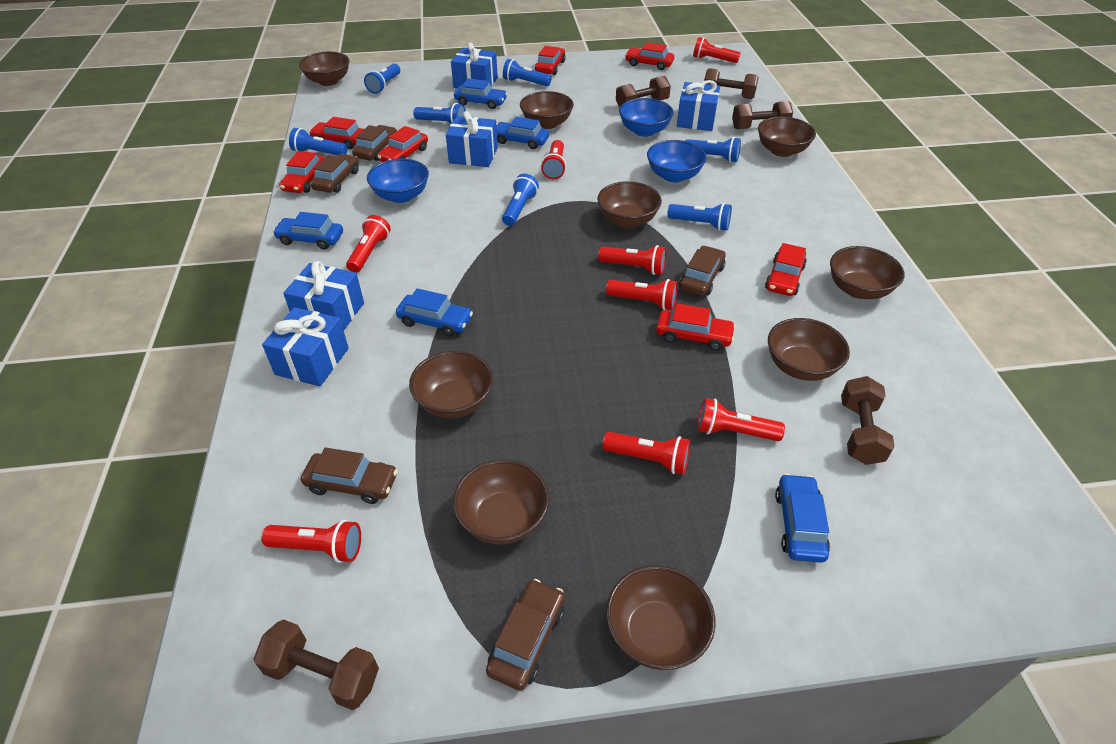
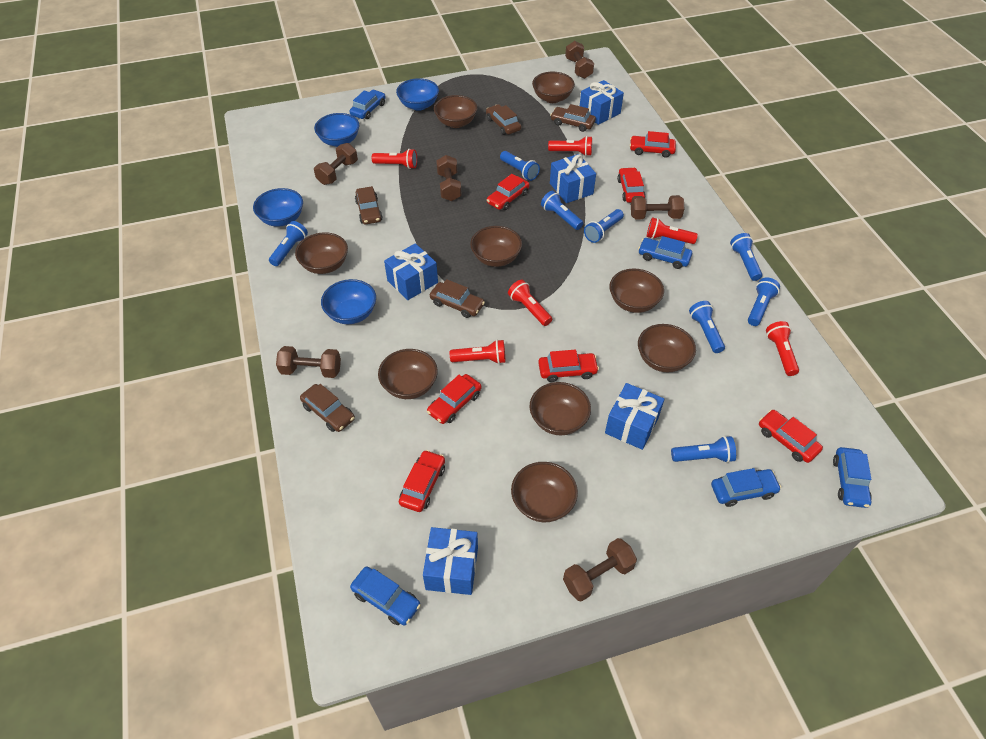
blue bowl: [367,159,429,203] [619,98,674,137] [647,140,707,183] = 3 -> [253,188,303,226] [314,113,360,147] [321,279,376,324] [396,78,439,111] = 4
blue flashlight: [289,128,347,155] [364,64,400,94] [413,103,466,124] [502,174,539,226] [503,59,552,86] [667,203,732,231] [685,137,741,163] = 7 -> [269,221,308,266] [500,151,540,181] [541,191,583,230] [584,209,624,243] [671,436,736,463] [689,301,725,353] [730,233,762,281] [748,278,780,326] = 8
brown dumbbell: [254,619,379,710] [616,76,671,108] [704,68,758,99] [732,101,793,129] [841,376,895,465] = 5 -> [276,346,341,378] [314,143,358,185] [436,155,462,201] [563,538,637,602] [565,41,594,79] [631,195,684,219] = 6
red flashlight: [261,520,361,563] [346,215,391,273] [541,140,566,179] [598,245,666,275] [602,432,690,475] [606,279,677,310] [693,37,741,63] [698,398,785,441] = 8 -> [371,149,417,169] [450,340,506,364] [508,280,552,326] [548,136,592,156] [646,217,698,244] [766,321,799,376] = 6

